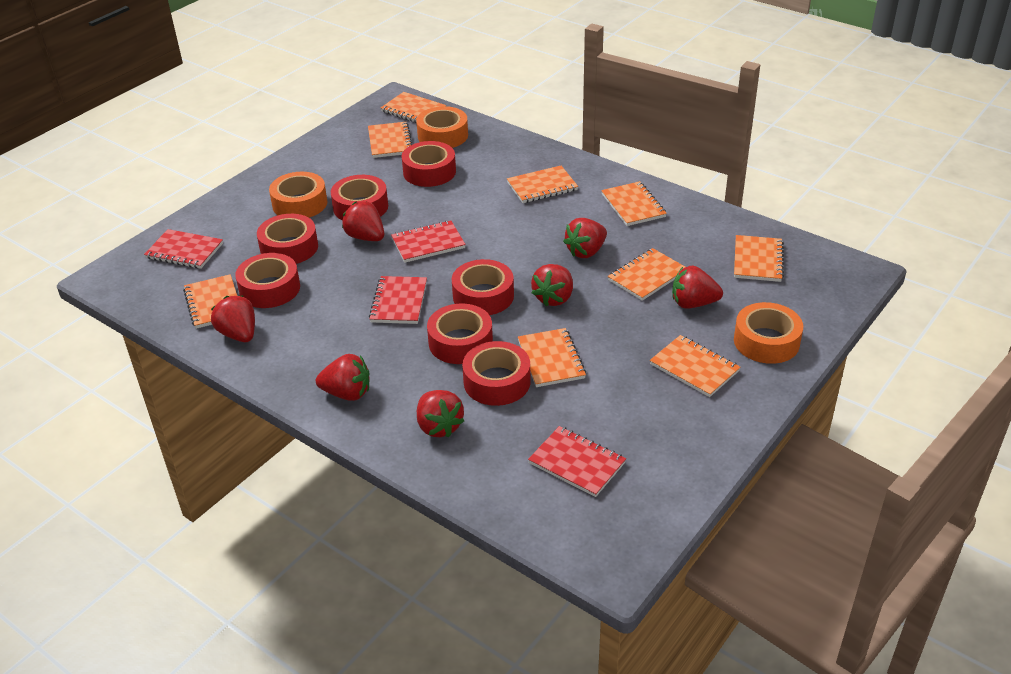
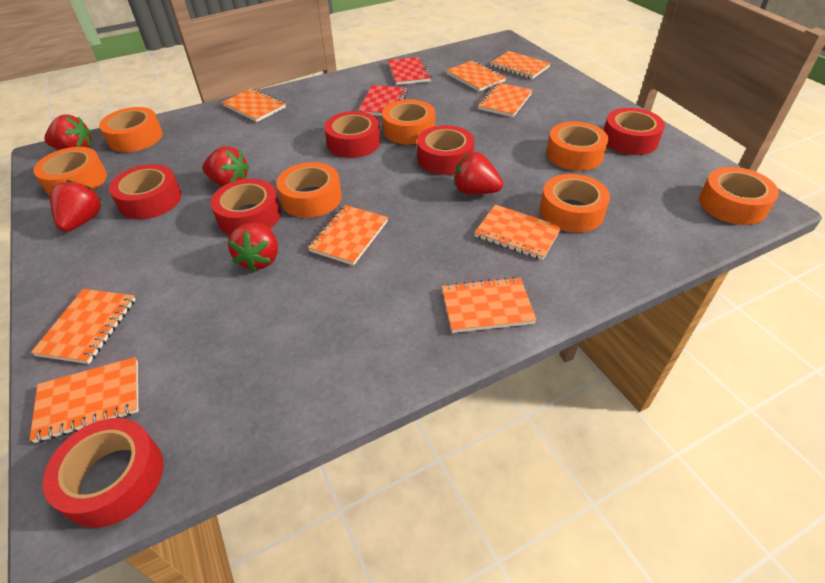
orange tape: [269,172,327,218] [416,106,468,148] [734,302,803,364] = 3 -> [33,147,107,196] [99,107,163,152] [276,162,342,218] [382,99,435,145] [540,174,610,233] [546,121,608,171] [699,167,779,225] = 7
red notebook: [144,229,223,269] [369,276,427,324] [391,220,466,263] [528,426,626,497] = 4 -> [358,85,408,116] [388,57,432,85] = 2
red strawberry: [211,295,255,342] [316,354,369,401] [342,201,384,241] [417,390,464,438] [531,264,573,306] [563,218,607,258] [672,265,723,309] = 7 -> [44,115,91,150] [50,180,101,232] [202,146,249,186] [228,223,278,271] [454,152,503,194] = 5
red tape: [235,253,300,308] [257,214,318,264] [331,175,388,220] [402,141,456,187] [427,304,493,364] [452,259,514,315] [462,341,531,406] = 7 -> [42,418,164,528] [109,164,182,219] [211,179,281,235] [324,111,380,158] [417,125,474,175] [603,108,665,155] = 6

